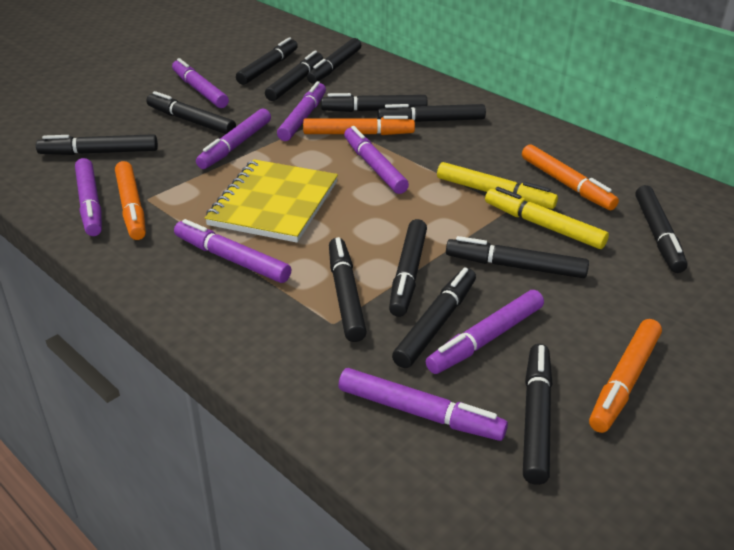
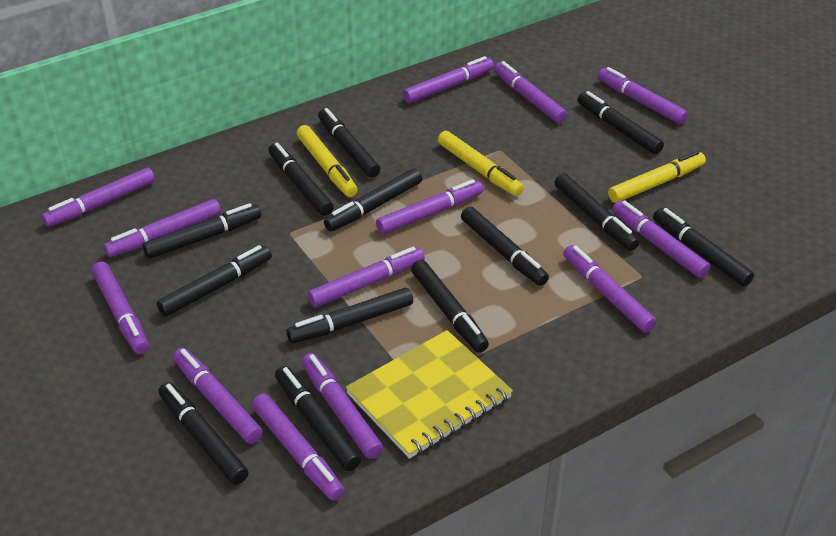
orange marker: [115,161,146,240] [303,116,415,135] [522,144,619,210] [589,319,662,433] = 4 -> none = 0
purple marker: [75,158,102,236] [172,58,229,108] [174,219,291,283] [196,109,271,169] [277,81,326,141] [338,368,508,441] [344,126,409,194] [426,290,544,374] = 8 -> [42,167,155,227] [92,262,149,354] [104,199,221,257] [173,348,263,444] [252,394,345,501] [302,353,383,459] [307,246,425,307] [376,179,483,234] [403,56,494,103] [494,61,567,123] [563,245,656,332] [598,67,688,124] [612,200,710,278] = 13
yellow marker: [437,162,558,209] [485,187,609,249] = 2 -> [297,125,358,197] [438,131,524,196] [608,151,706,203] = 3

